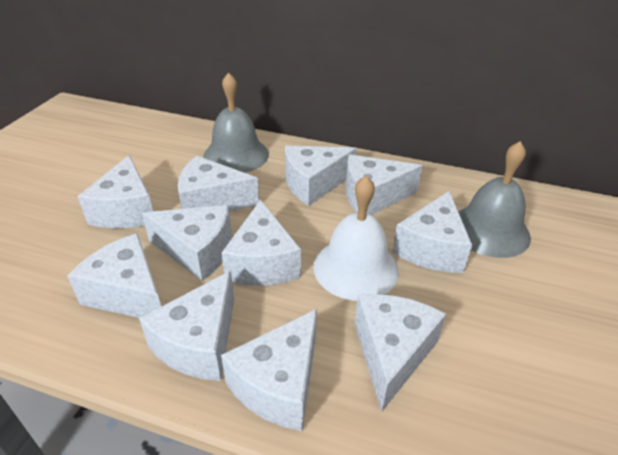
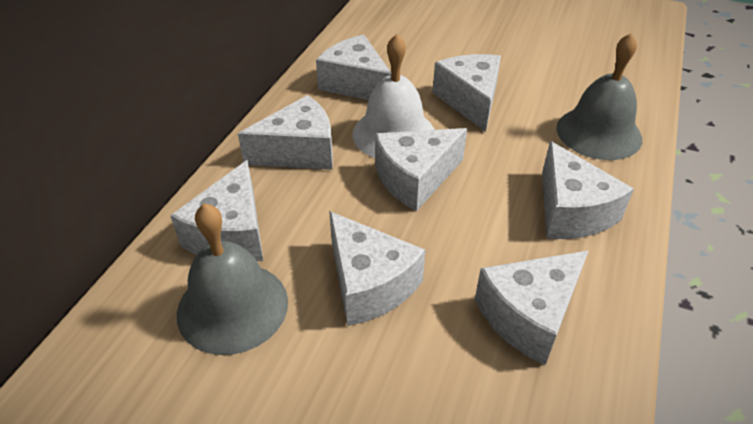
white cheese: [67,233,161,318] [77,155,153,228] [139,271,234,381] [142,205,232,281] [178,155,259,211] [221,309,317,431] [222,200,301,286] [285,145,357,206] [346,154,423,215] [355,294,446,412] [392,191,472,273] = 11 -> [170,160,263,261] [238,95,333,170] [316,35,391,100] [329,211,425,326] [375,128,467,211] [433,54,501,132] [475,250,589,365] [542,141,634,239] = 8

